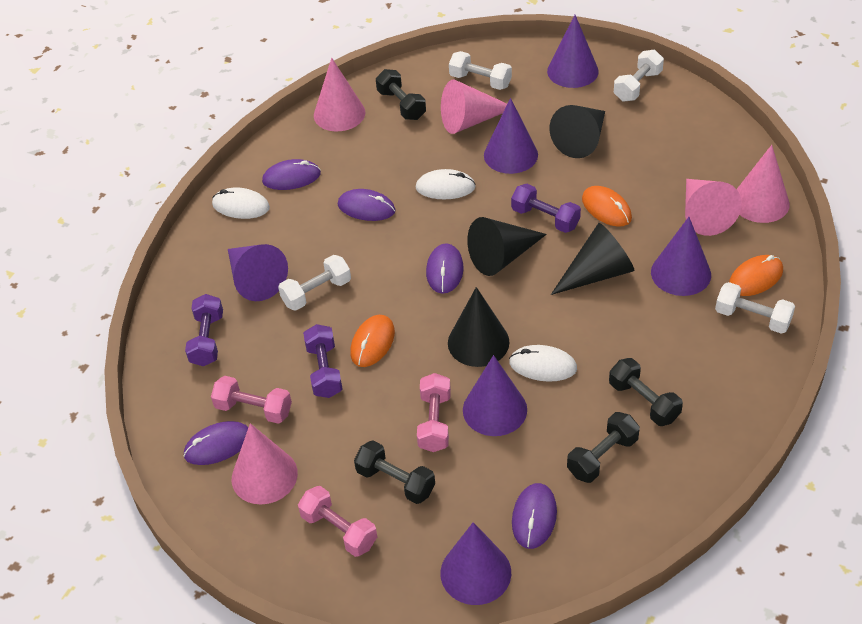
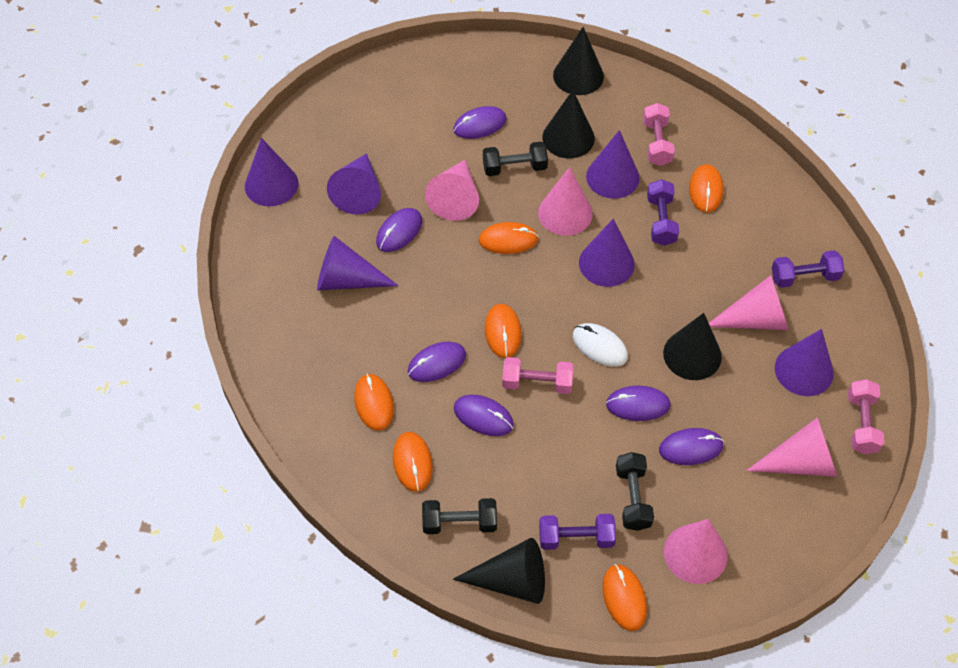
black dumbbell: [354,441,435,504] [376,69,426,120] [567,412,640,483] [609,358,683,426] = 4 -> [422,498,497,534] [483,142,548,176] [616,452,654,531] = 3
orange mouse: [350,315,395,367] [582,186,632,227] [729,255,783,296] = 3 -> [354,374,394,431] [393,432,433,492] [478,222,538,254] [485,304,522,358] [602,564,647,631] [689,164,723,213] = 6
purple mouse: [183,421,248,465] [262,159,321,190] [338,189,396,221] [426,243,463,294] [512,483,557,549] = 5 -> [376,208,422,252] [408,342,466,382] [453,106,507,139] [454,395,514,436] [606,386,671,421] [659,428,724,465] = 6
white dumbbell: [278,255,351,310] [449,51,512,90] [614,50,664,102] [715,282,795,334] = 4 -> none = 0
white mouse: [212,187,270,219] [416,169,476,199] [509,345,577,382] = 3 -> [573,323,628,367] = 1

